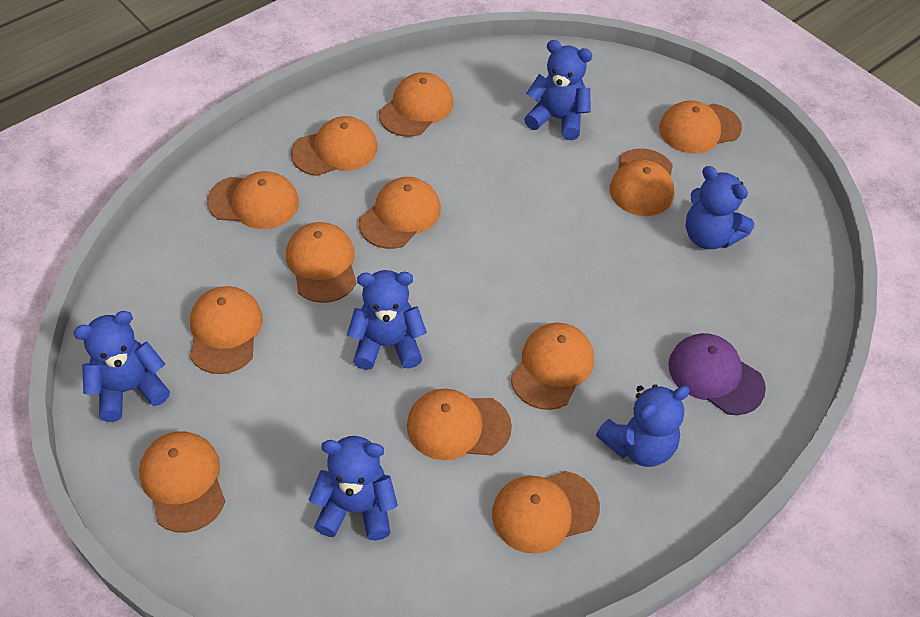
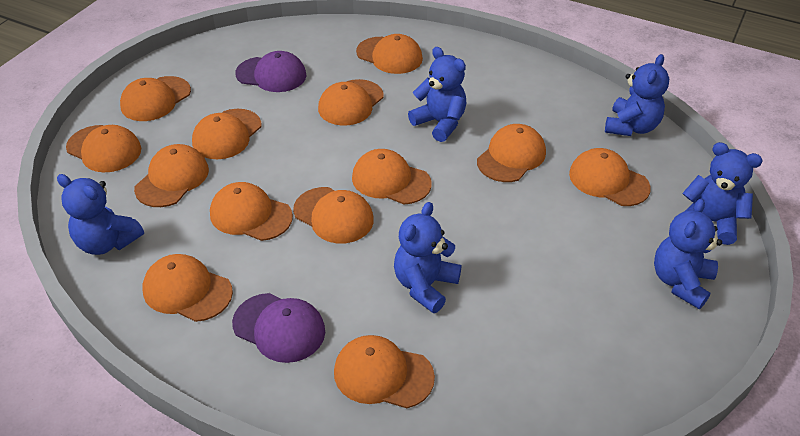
orange cap: [139,431,225,533] [190,286,263,374] [207,171,299,229] [286,222,357,303] [291,116,377,176] [359,177,441,249] [379,72,453,137] [407,389,512,460] [492,471,600,554] [511,323,594,410] [610,148,674,216] [659,100,742,154] = 12 -> [66,125,141,172] [120,76,191,121] [134,144,209,207] [143,254,233,322] [192,109,261,159] [210,182,293,241] [293,187,374,244] [318,79,383,126] [334,335,435,408] [352,149,432,205] [356,34,423,74] [477,124,546,182] [569,148,651,206] = 13
purple cap: [668,333,766,415] = 1 -> [232,293,325,363] [235,51,306,92] = 2

